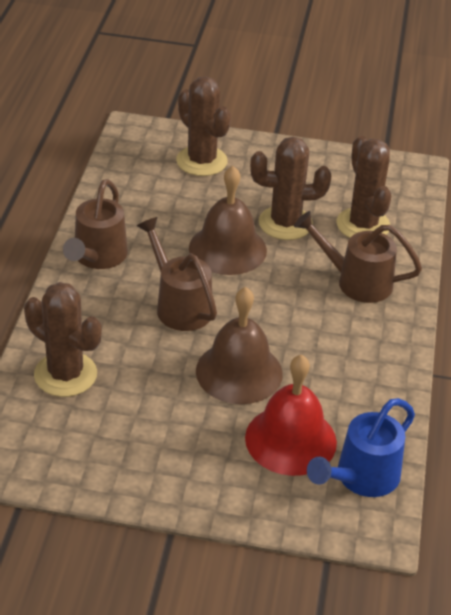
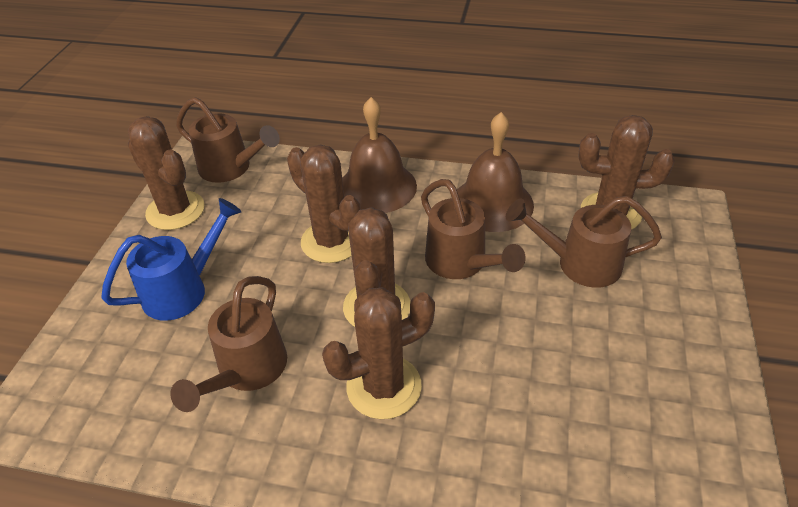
brown cactus: [24,282,102,397] [176,76,231,176] [250,137,331,240] [336,136,391,238] = 4 -> [128,116,205,230] [287,145,361,263] [322,287,435,419] [343,207,410,327] [579,115,675,230] = 5
brown watering can: [63,179,128,269] [137,217,217,331] [294,211,422,303] = 3 -> [170,276,287,412] [176,97,280,183] [421,179,526,279] [506,196,662,288] = 4
red bell: [245,354,337,476] = 1 -> none = 0

